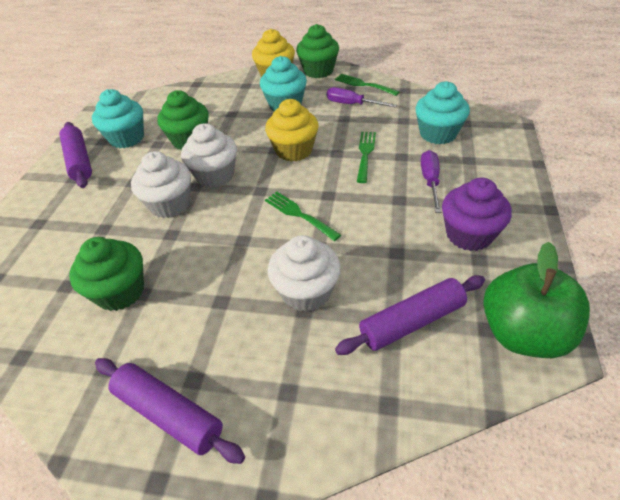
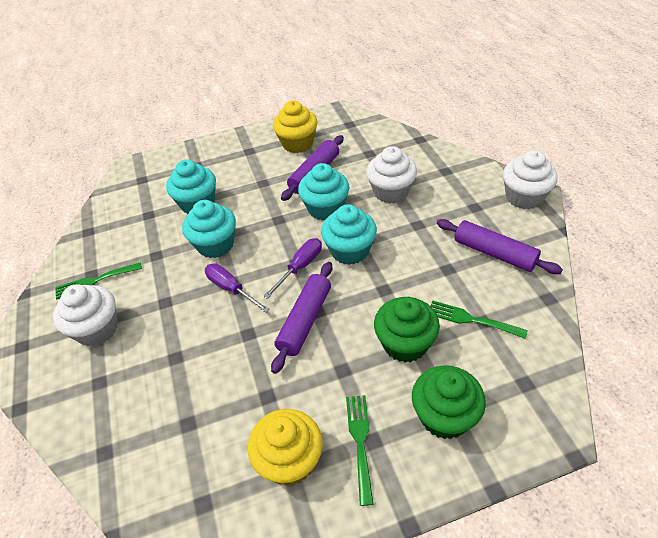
green apple: [483,242,590,358] = 1 -> none = 0
green cupcake: [69,237,144,311] [157,90,209,150] [296,24,339,78] = 3 -> [374,297,440,363] [412,365,486,439] = 2
purple cupcake: [442,177,512,251] = 1 -> none = 0
turquoise cupcake: [92,89,144,148] [260,56,307,111] [416,81,470,144] = 3 -> [166,160,216,214] [182,200,236,258] [298,163,349,221] [321,205,377,265] = 4

